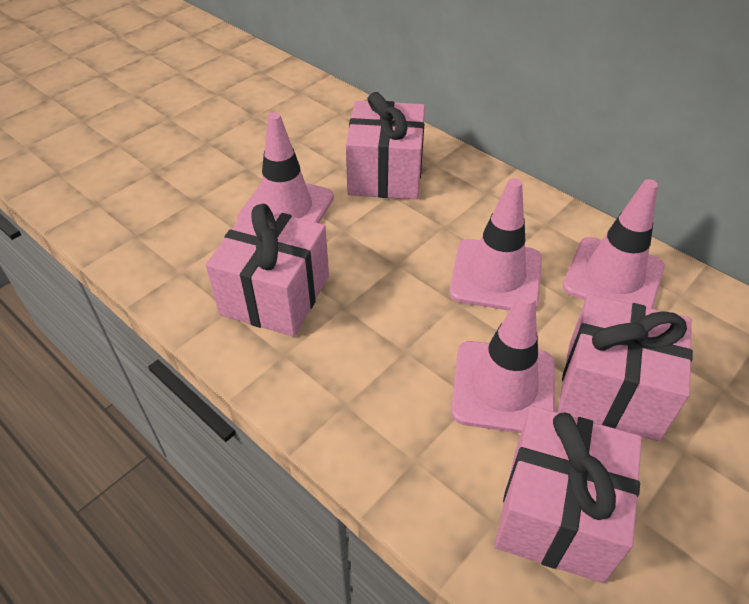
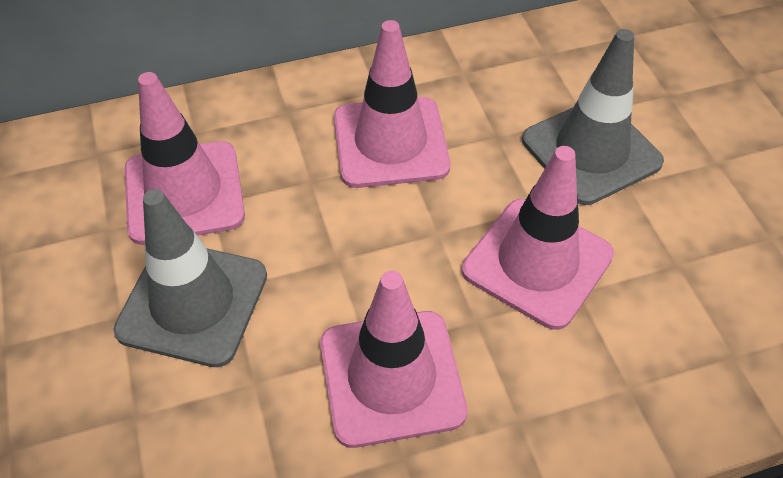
grey traffic cone: none = 0 -> [113,189,267,367] [522,29,664,205] = 2
pink gift: [206,204,329,337] [346,92,425,199] [494,406,642,583] [557,294,693,441] = 4 -> none = 0

